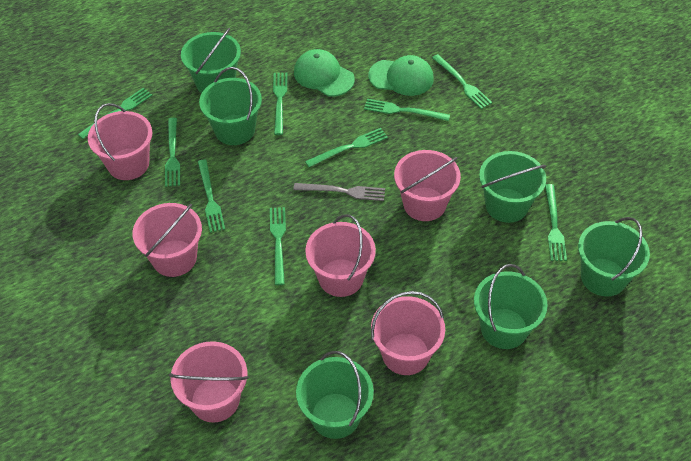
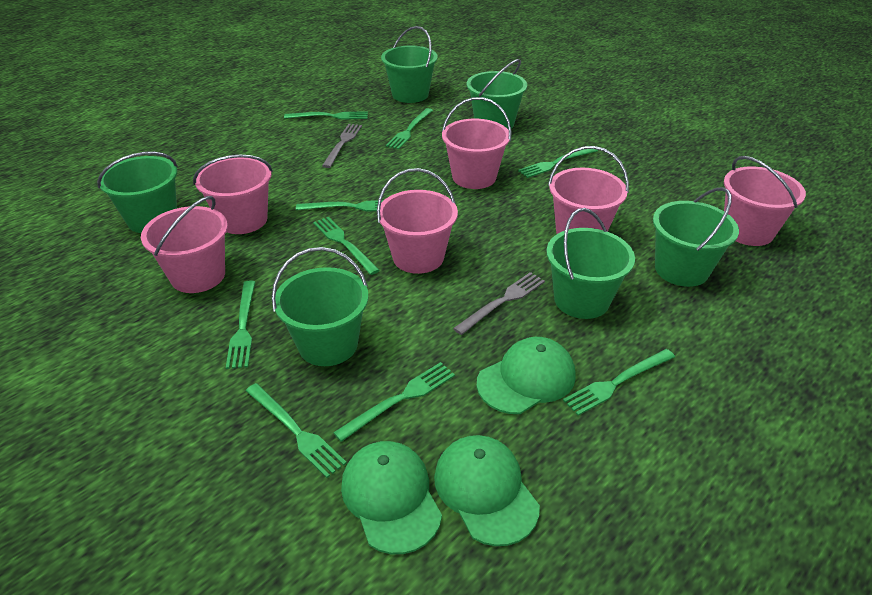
green cap: [294,49,355,97] [368,55,434,96] = 2 -> [341,441,442,554] [434,435,540,546] [477,337,576,414] = 3
grey fork: [293,183,385,201] = 1 -> [322,124,362,168] [453,272,545,335] = 2

